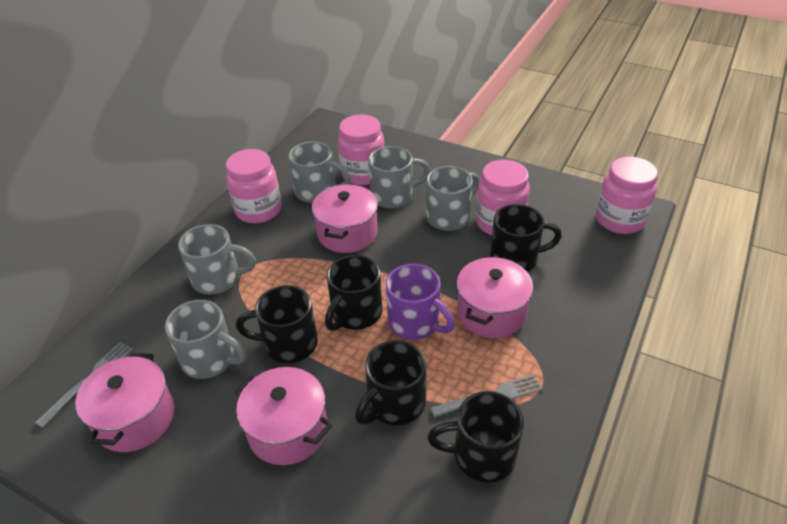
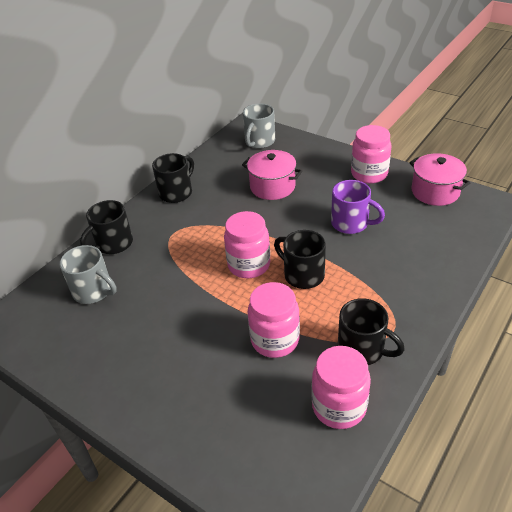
black mug: [236,285,318,363] [325,255,382,331] [355,340,426,425] [427,391,524,483] [490,204,562,272] = 5 -> [80,200,133,254] [152,153,194,203] [274,230,326,289] [338,298,405,365] = 4
grey fork: [35,342,133,428] [431,374,542,418] = 2 -> none = 0
grey mug: [165,300,246,379] [178,224,256,295] [288,141,351,203] [368,146,430,209] [426,166,479,231] = 5 -> [60,245,117,304] [243,103,275,149] = 2
pink pot: [75,353,174,452] [235,367,332,465] [312,184,378,253] [457,257,533,338] = 4 -> [242,150,302,200] [409,153,470,206] = 2

